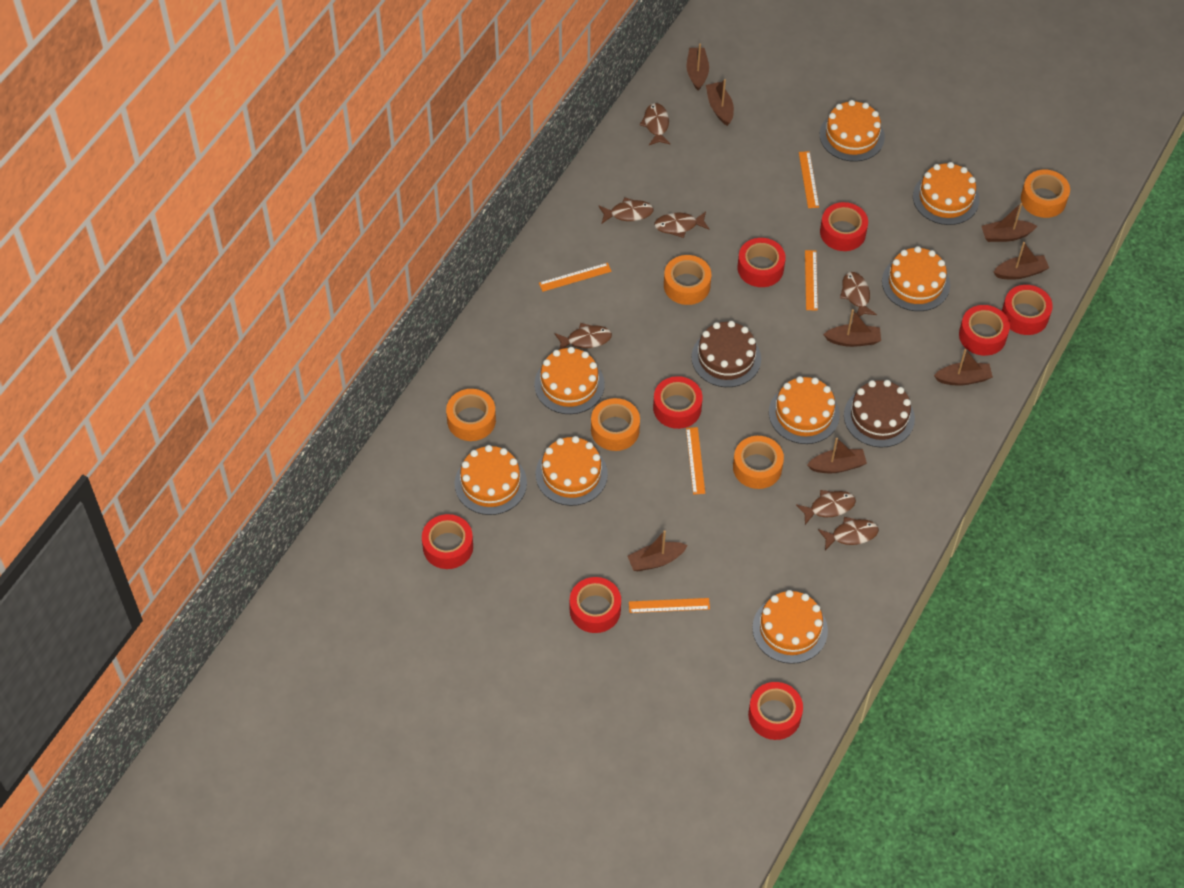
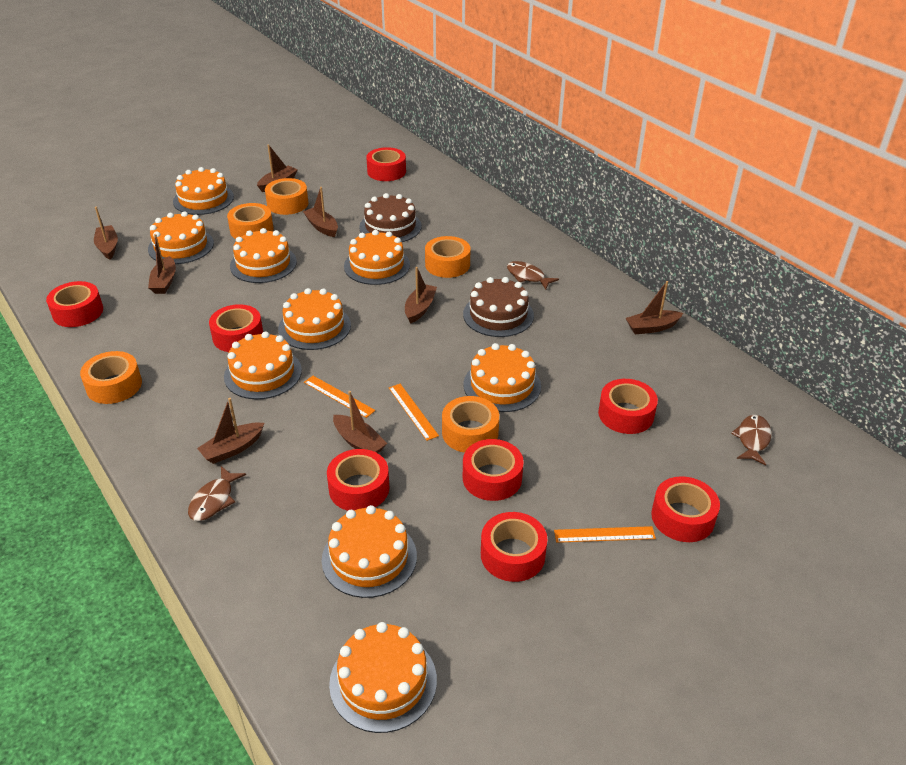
brown fish: [554,323,612,350] [599,197,654,223] [640,103,670,145] [654,212,710,238] [796,490,856,525] [818,517,879,550] [840,272,877,317] = 7 -> [188,466,246,521] [507,261,559,290] [731,415,771,466] = 3
orange cake: [455,445,527,515] [534,347,605,414] [536,436,608,506] [752,590,828,664] [769,376,840,444] [820,100,885,162] [882,246,950,311] [913,162,979,225] = 8 -> [148,211,214,264] [173,167,234,215] [224,331,302,399] [230,228,297,283] [278,288,351,350] [322,505,417,598] [329,622,437,733] [344,230,410,285] [463,343,541,412] = 9
orange ruler: [539,263,612,292] [629,598,710,613] [686,427,705,495] [799,151,819,208] [805,250,818,311] = 5 -> [304,376,375,418] [389,384,439,441] [554,526,656,543] = 3

